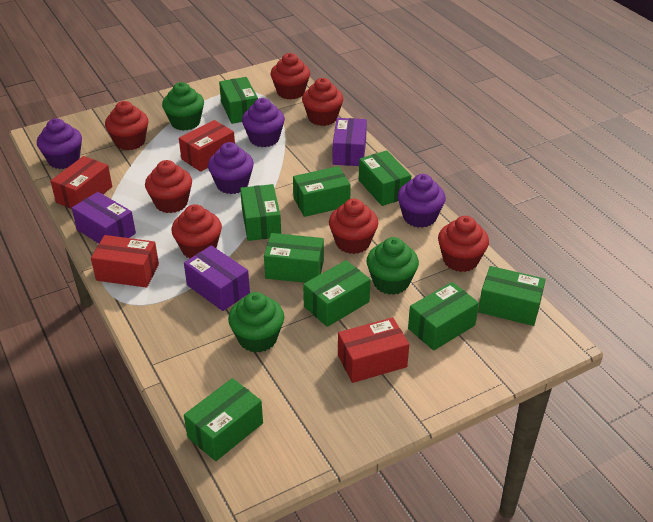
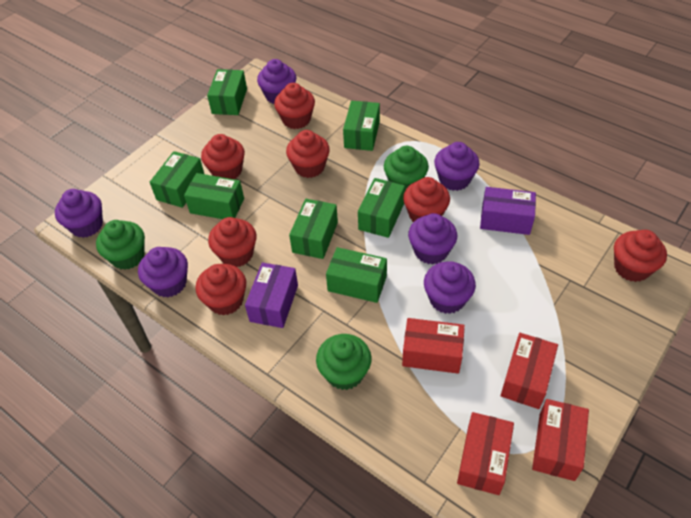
green box: [184,378,263,461] [219,77,258,124] [240,184,281,241] [264,233,324,283] [293,166,351,217] [303,260,371,327] [359,150,411,206] [408,282,479,351] [478,266,546,326] = 9 -> [150,151,204,208] [184,173,244,219] [207,69,247,115] [289,199,338,259] [326,247,387,303] [343,101,380,151] [358,178,405,238] = 7
purple box: [72,192,136,243] [184,245,250,311] [333,118,367,166] = 3 -> [245,262,298,328] [480,187,536,235] = 2
purple cupcake: [37,118,82,169] [208,142,254,194] [242,98,285,147] [398,174,446,228] = 4 -> [55,189,103,238] [138,247,188,298] [257,59,296,104] [408,213,457,264] [424,262,476,314] [434,142,480,191] = 6

